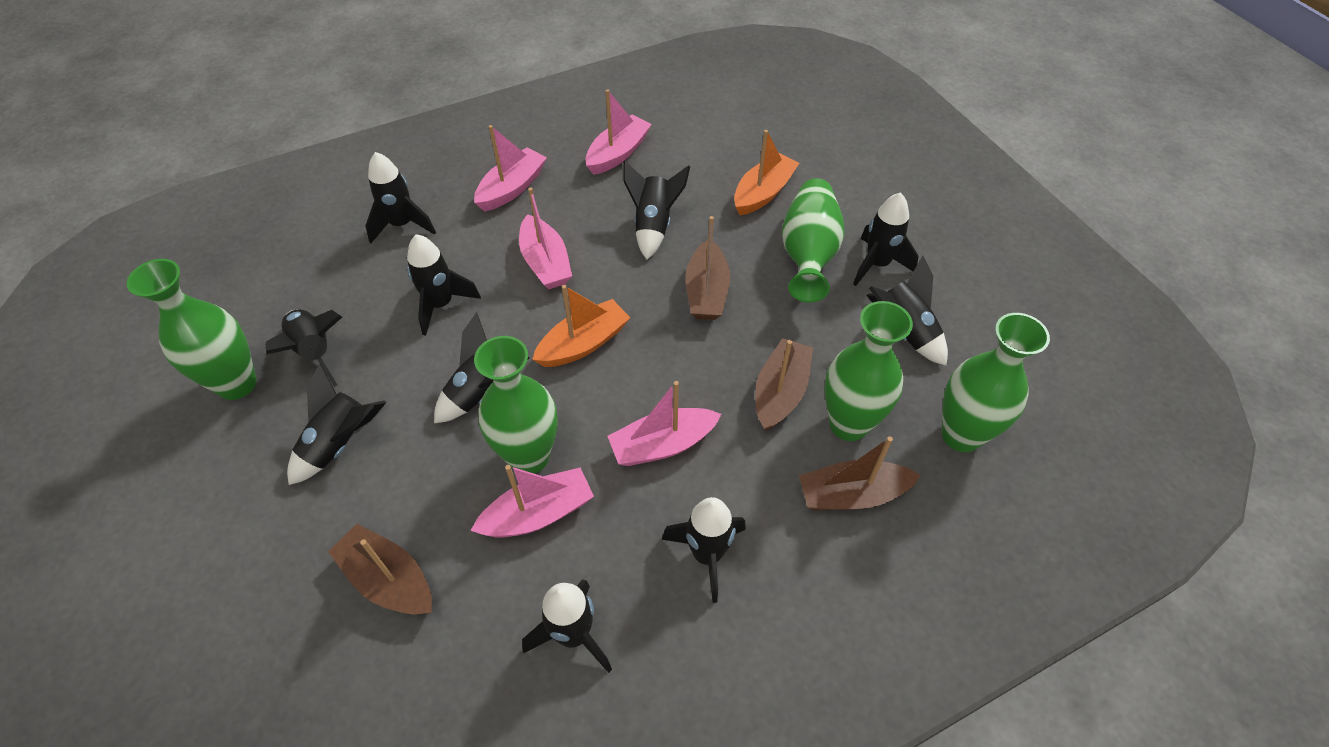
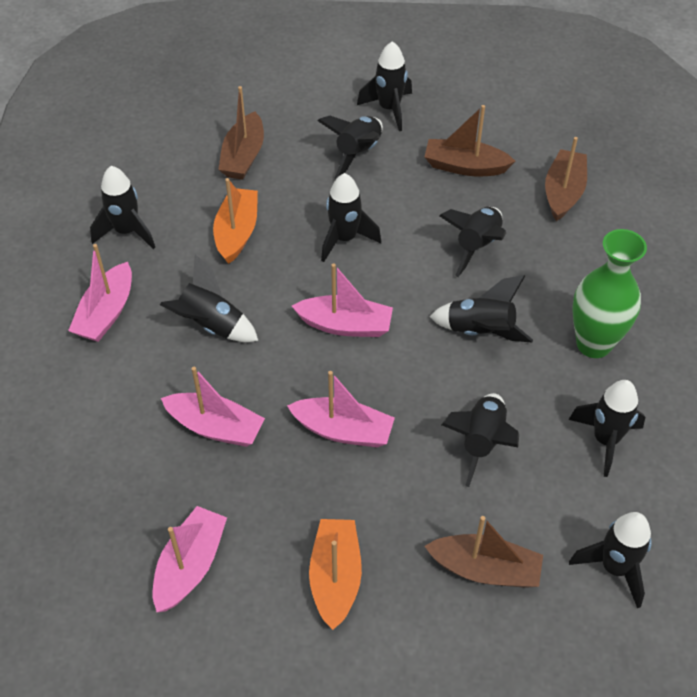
green vase: [127,259,257,400] [474,336,558,474] [782,178,845,303] [825,301,913,441] [942,313,1050,452] = 5 -> [573,229,647,358] = 1

